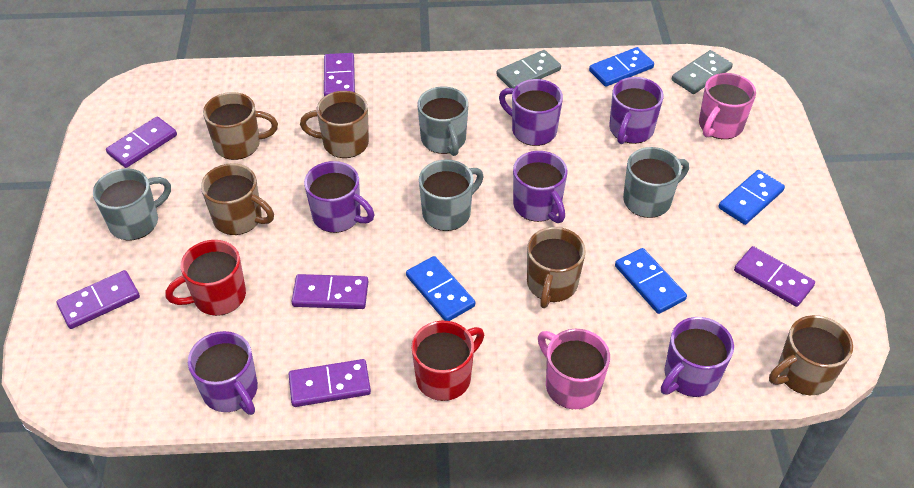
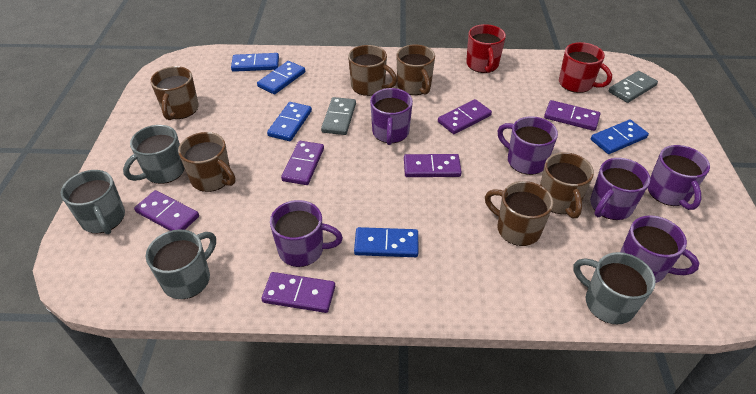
blue domino: [406,256,475,321] [589,47,654,87] [615,248,687,314] [718,170,785,225] = 4 -> [231,53,279,72] [257,61,305,94] [267,102,312,141] [354,227,418,257] [591,120,649,154] = 5
brown mug: [201,163,274,235] [203,92,278,160] [300,91,369,158] [527,227,586,308] [769,315,853,395] = 5 -> [150,66,199,120] [178,132,235,192] [348,45,397,96] [397,45,435,95] [485,181,553,246] [540,152,594,218] = 6
pink mug: [538,329,610,409] [699,73,756,139] = 2 -> none = 0

